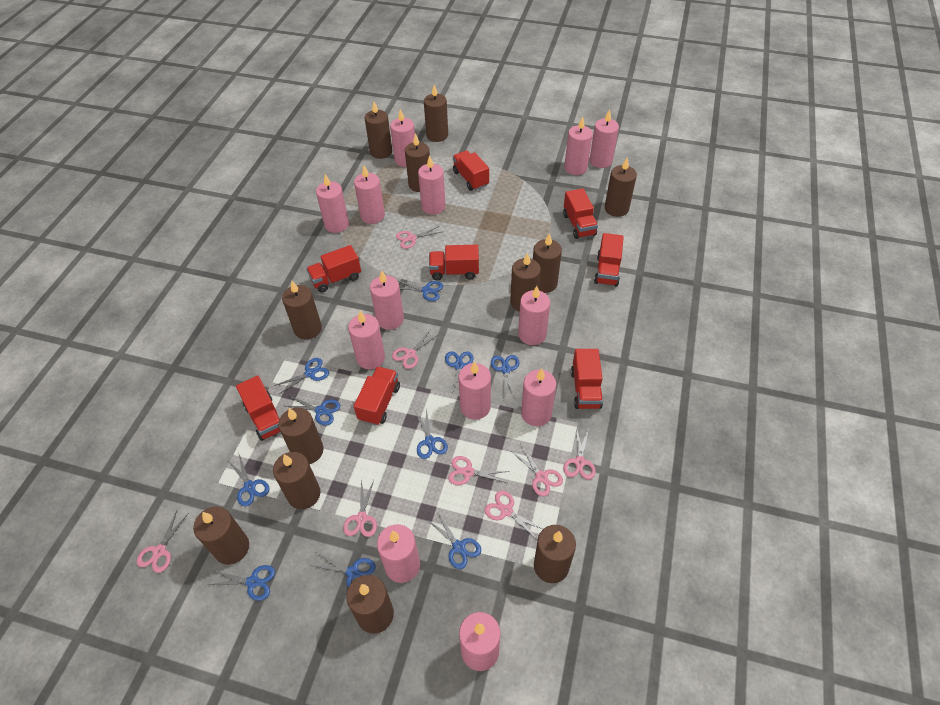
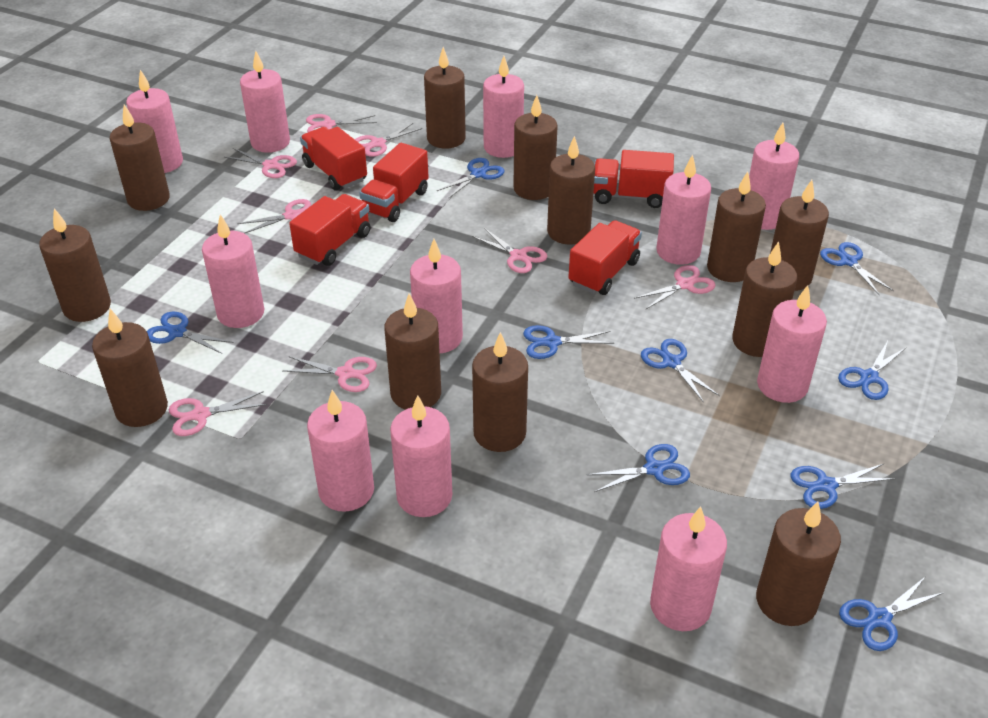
blue scissors: [208,565,275,601] [228,455,269,506] [274,358,329,394] [286,396,340,425] [309,552,376,588] [397,280,443,301] [415,408,448,459] [426,511,481,569] [445,351,473,394] [491,355,520,400] = 10 -> [147,311,234,354] [437,158,504,199] [523,325,614,359] [586,444,690,492] [641,339,720,403] [790,464,895,509] [820,242,894,295] [838,341,907,400] [839,576,945,651] = 9
pink candle: [316,174,349,233] [348,311,385,369] [354,166,385,224] [370,270,404,330] [377,524,420,583] [390,109,415,167] [418,155,446,215] [458,361,491,420] [459,612,500,671] [518,286,550,345] [521,368,557,426] [564,117,593,175] [590,109,619,168] = 13 -> [126,70,183,173] [202,214,264,328] [240,51,290,153] [307,390,374,512] [390,395,452,517] [410,239,463,353] [483,56,524,158] [650,507,727,631] [656,154,711,265] [749,123,799,230] [757,285,827,403] = 11
red truck: [236,375,280,441] [306,245,361,293] [354,366,400,426] [429,245,479,280] [453,150,489,191] [563,188,598,239] [571,349,603,409] [594,233,624,287] = 8 -> [289,194,370,266] [300,127,367,191] [359,143,429,222] [568,220,642,295] [594,150,674,208] = 5

